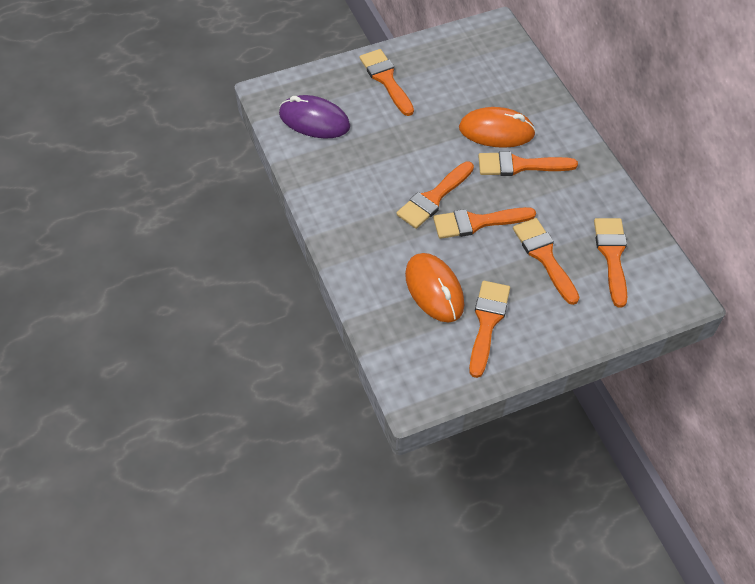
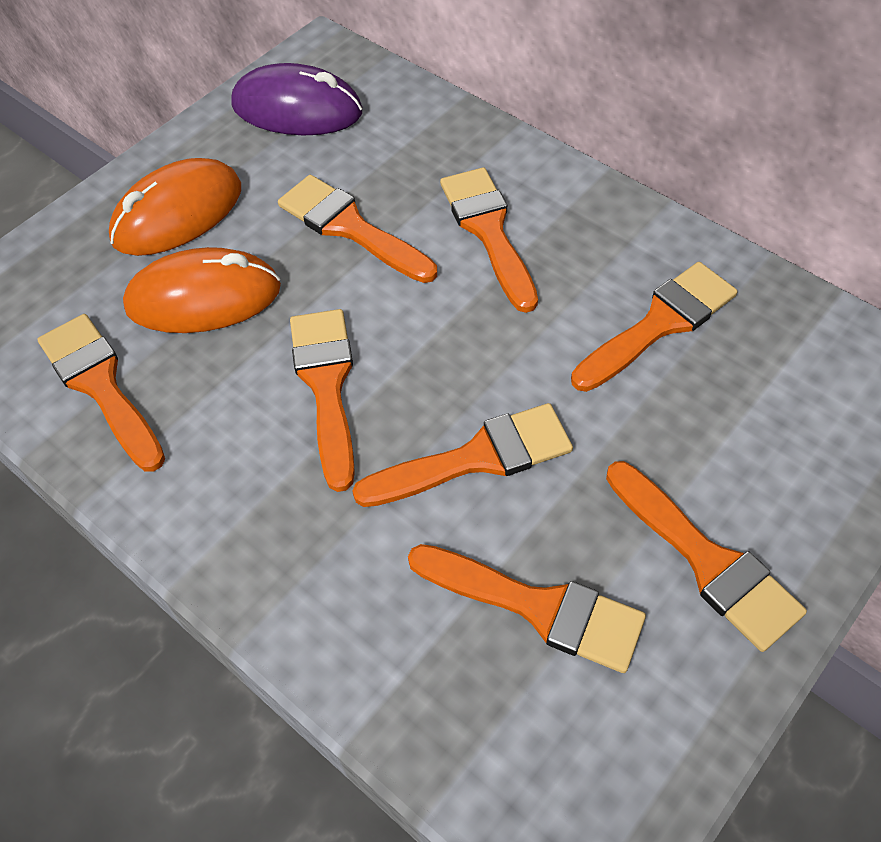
orange brush: [359,49,414,116] [396,161,474,229] [433,207,536,239] [469,281,510,378] [478,151,578,176] [513,218,579,305] [594,218,627,308] = 7 -> [37,314,165,472] [278,175,437,283] [290,309,355,492] [352,403,573,507] [408,544,646,673] [440,167,538,313] [571,262,738,392] [606,461,807,652] = 8

